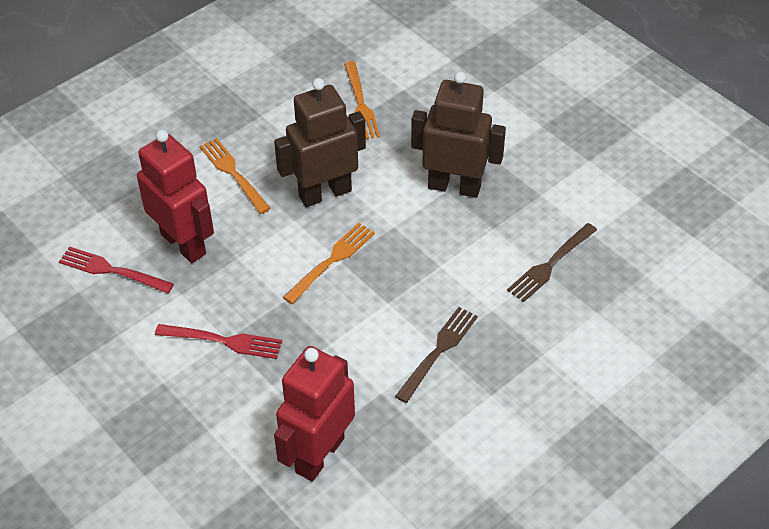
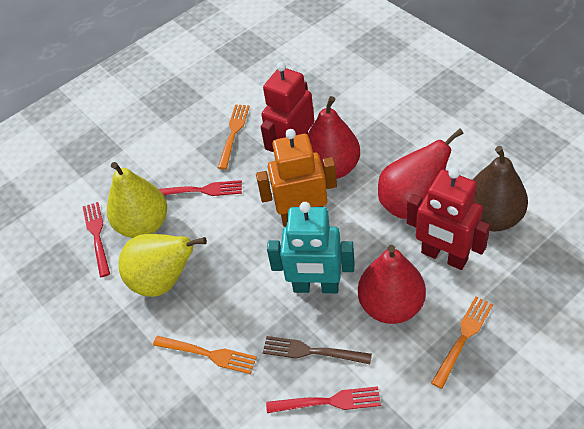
brown fork: [395,307,478,403] [507,223,597,302] = 2 -> [263,336,372,364] = 1
brown pear: none = 0 -> [473,146,528,231] = 1
brown robot: [274,78,366,207] [411,71,506,198] = 2 -> none = 0
orange robot: none = 0 -> [256,129,337,227] = 1
red fork: [59,246,174,293] [155,324,282,359] = 2 -> [83,202,110,277] [159,180,242,196] [266,386,381,413] = 3
red pear: none = 0 -> [307,96,360,179] [358,245,426,324] [378,128,463,219] = 3
turquoise robot: none = 0 -> [267,202,355,293] = 1
yellow pear: none = 0 -> [107,162,167,238] [118,234,207,297] = 2

